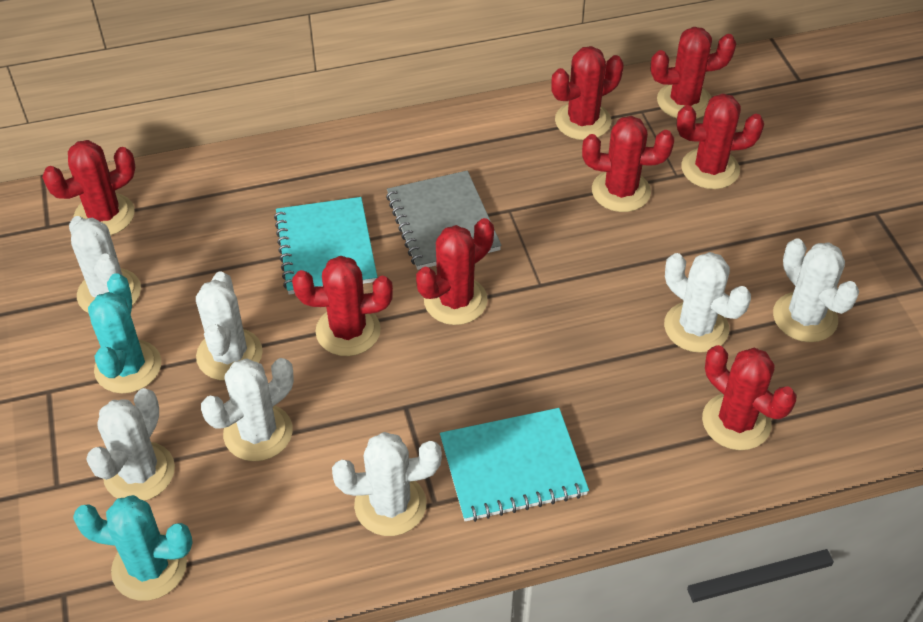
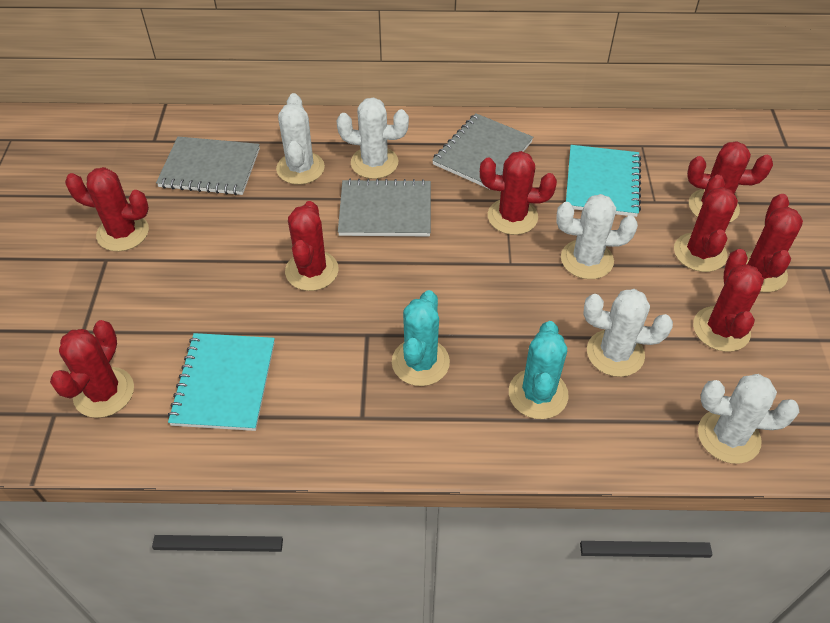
grey notebook: [386,170,502,270] = 1 -> [156,136,260,195] [338,179,431,236] [432,113,533,190] = 3
white cactus: [69,216,141,313] [86,388,175,501] [196,271,263,381] [201,358,294,461] [332,432,442,536] [664,252,751,353] [773,238,859,342] = 7 -> [276,93,325,185] [337,97,409,179] [556,194,638,279] [583,289,673,377] [698,374,799,464] = 5

